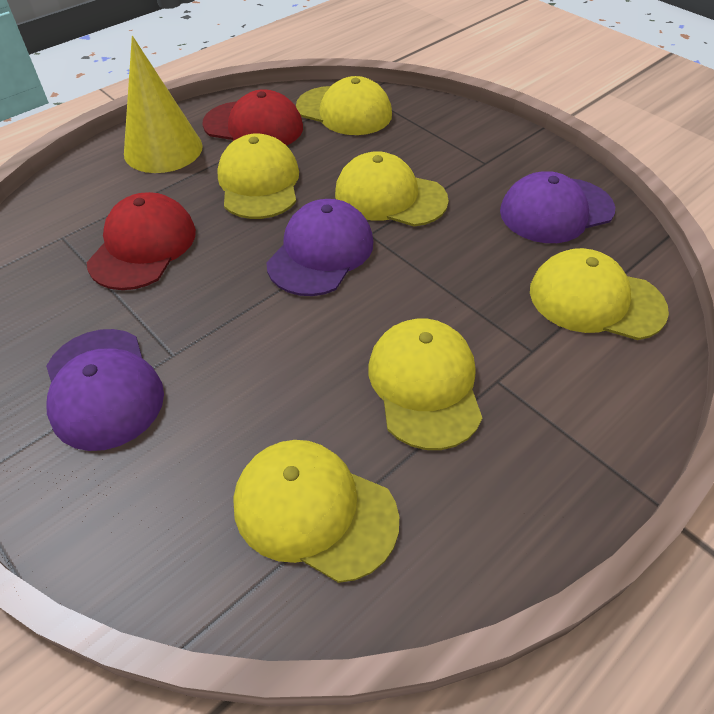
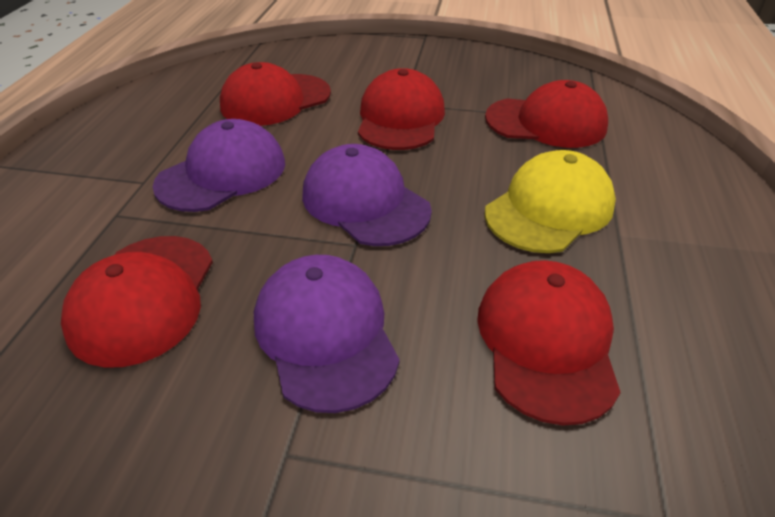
red cap: [87,192,196,290] [202,89,303,146] = 2 -> [61,236,213,368] [220,62,331,126] [358,68,445,150] [477,260,621,425] [485,80,608,148] = 5
yellow cap: [217,133,299,219] [233,440,399,583] [296,76,392,135] [335,151,449,227] [368,318,482,450] [530,248,669,340] = 6 -> [485,150,616,253] = 1
yellow cone: [124,36,203,173] = 1 -> none = 0

